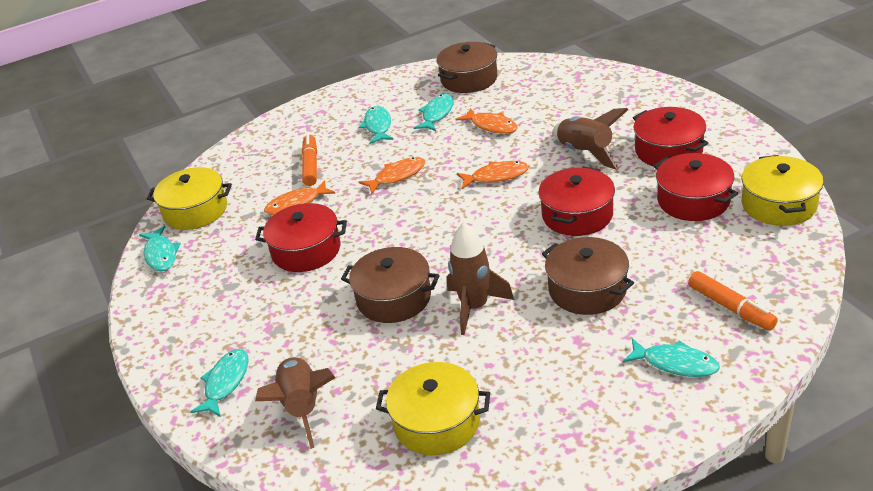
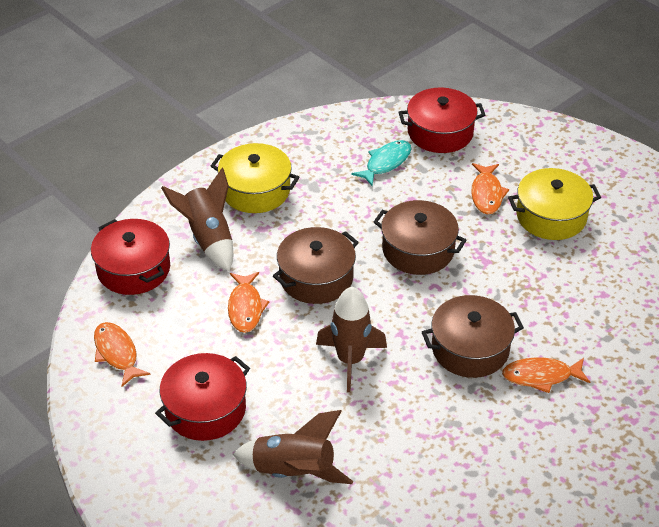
orange marker: [302,134,317,186] [688,271,778,331] = 2 -> none = 0
red pot: [255,203,347,272] [538,167,615,236] [633,107,708,167] [653,153,738,221] = 4 -> [91,219,170,295] [155,353,250,441] [399,87,485,153] = 3
turquoise fish: [139,226,181,271] [190,349,249,417] [359,106,394,144] [413,94,454,131] [623,338,720,377] = 5 -> [351,140,411,186] = 1
yellow pot: [147,167,232,230] [376,362,490,455] [741,155,823,226] = 3 -> [211,143,299,213] [508,168,601,240] = 2

